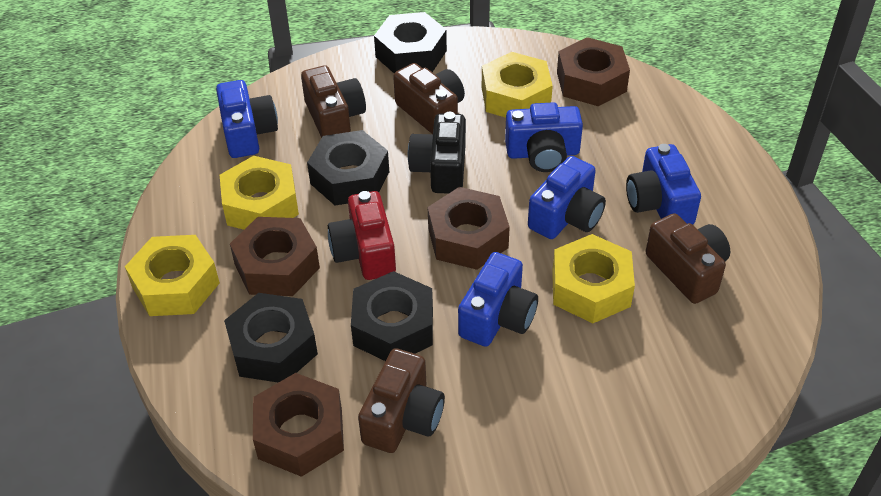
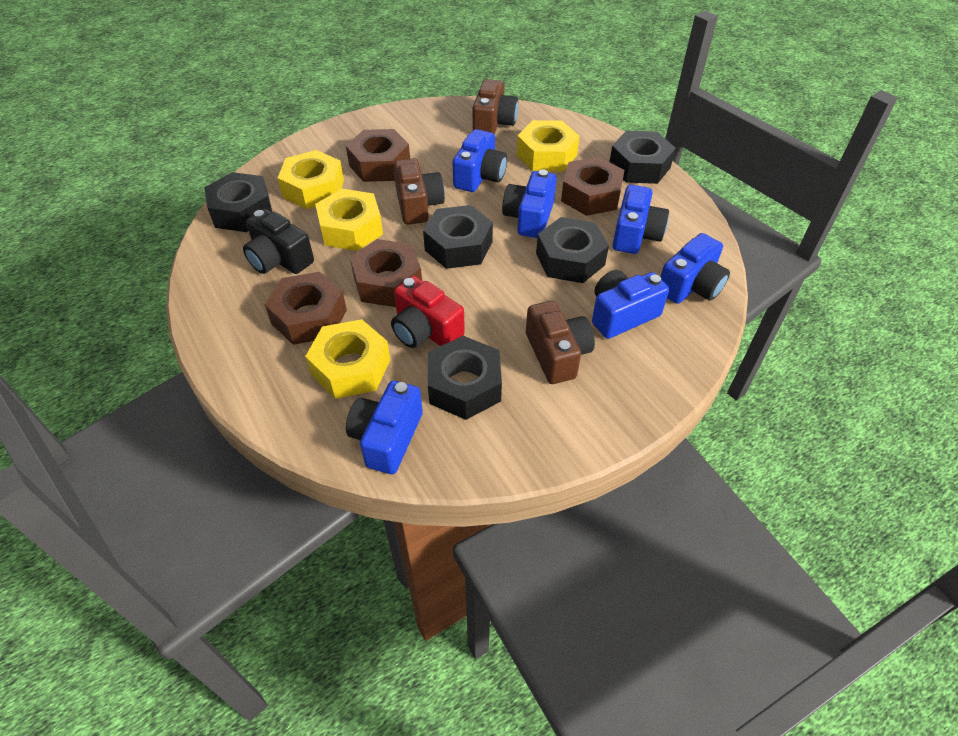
black nut: [224,293,318,383] [307,130,389,205] [351,271,433,361] [374,12,447,73] = 4 -> [204,172,272,232] [423,205,493,269] [428,336,502,420] [536,217,609,283] [609,131,676,184] = 5
blue camera: [216,80,278,158] [458,252,538,347] [505,102,583,172] [528,156,606,239] [626,144,701,225] = 5 -> [346,381,423,474] [452,129,507,192] [502,169,556,238] [592,270,669,339] [613,185,669,254] [661,233,730,304] = 6
brown camera: [301,65,366,138] [358,348,445,453] [393,63,465,134] [646,213,730,304] = 4 -> [393,158,445,225] [472,79,518,135] [526,301,595,384] = 3

